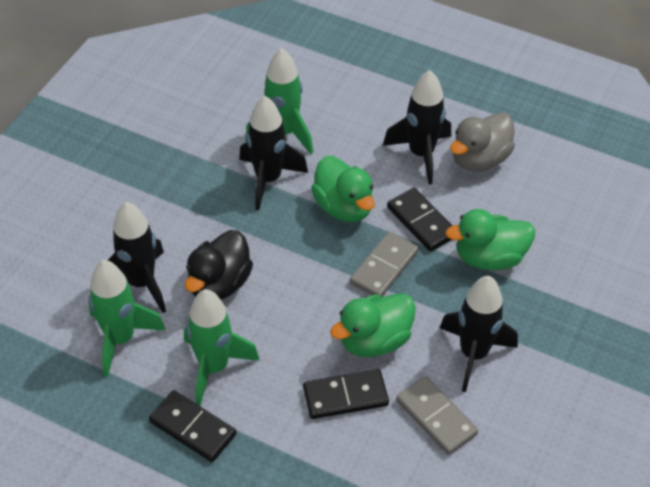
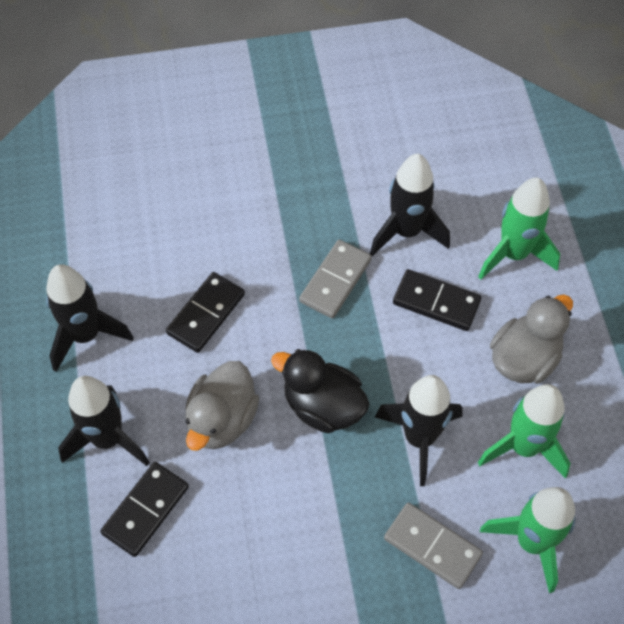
green duck: [311,156,375,222] [330,293,416,357] [445,209,535,270] = 3 -> none = 0
grey duck: [450,112,515,172] = 1 -> [185,361,259,451] [490,295,573,384] = 2

